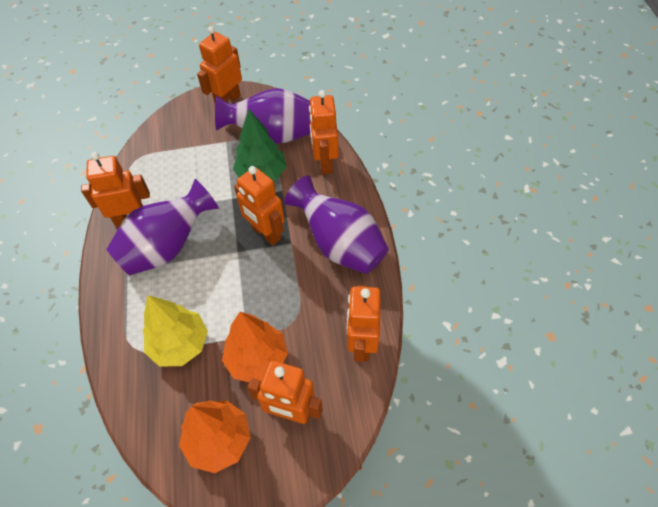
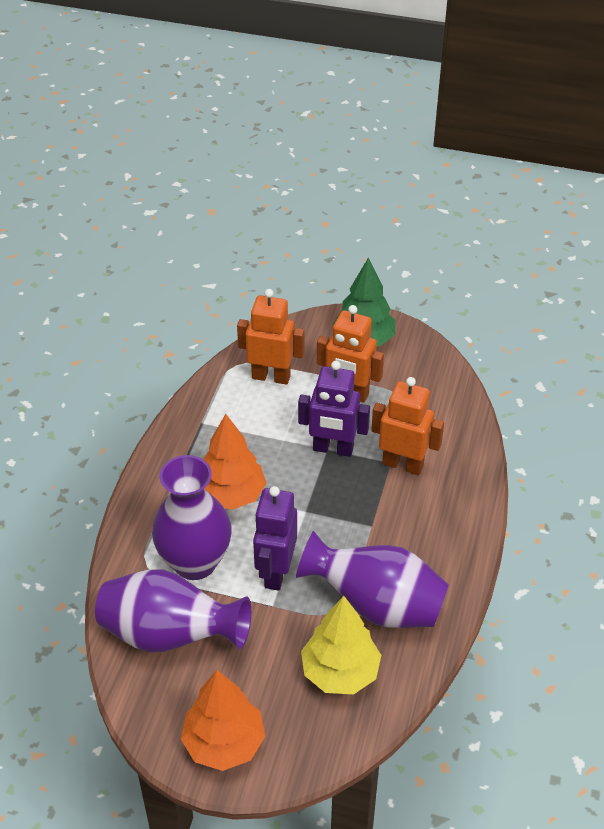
orange robot: [81,152,150,227] [197,26,242,103] [234,166,285,245] [247,360,323,424] [309,90,339,174] [346,285,381,362] = 6 -> [237,289,305,385] [317,305,384,403] [371,377,444,475] = 3
purple robot: none = 0 -> [253,486,297,591] [298,361,370,457] = 2

